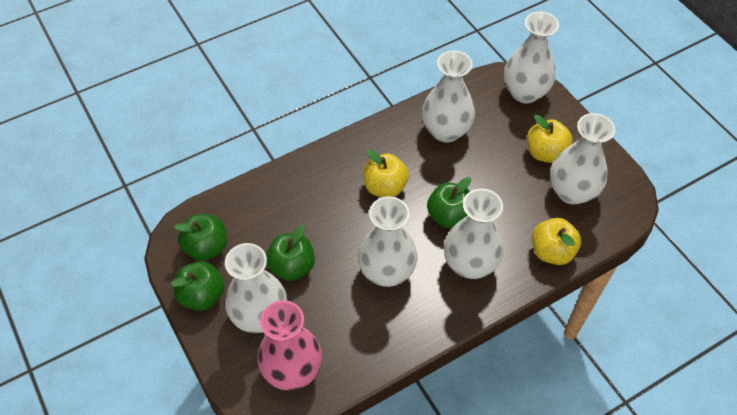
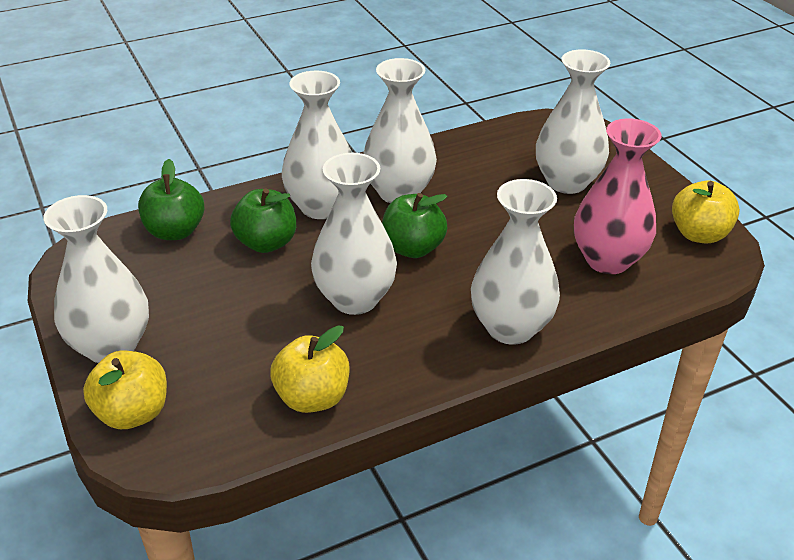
green apple: [171,261,224,311] [174,214,227,261] [266,225,315,281] [427,177,471,228] = 4 -> [138,159,205,240] [230,188,296,253] [382,193,448,258] = 3

